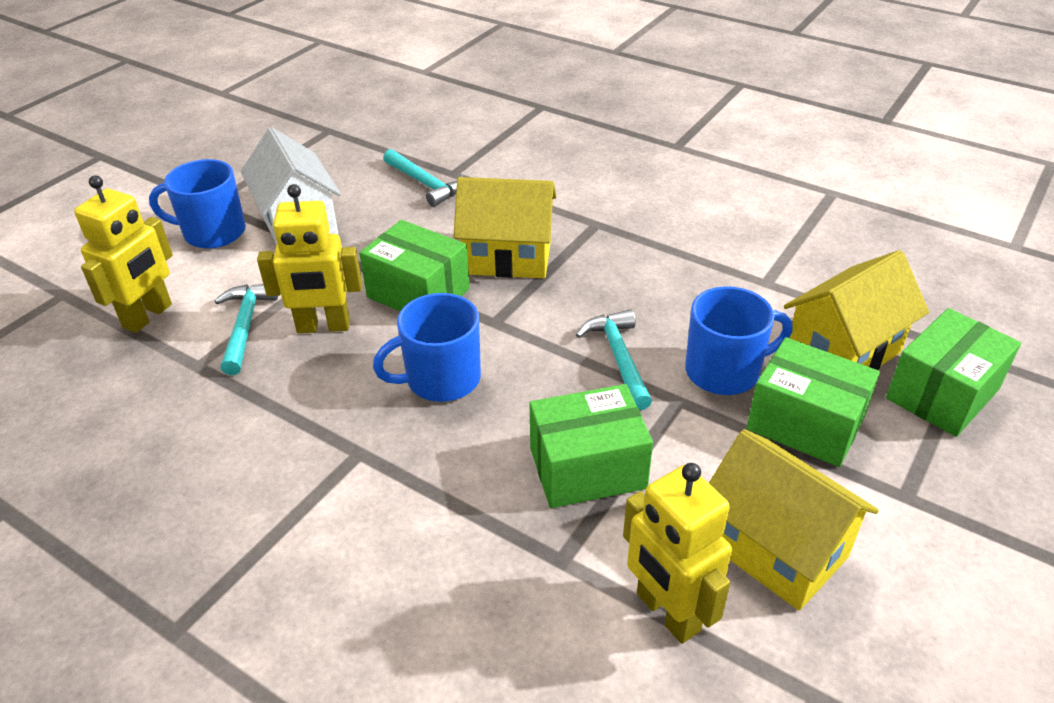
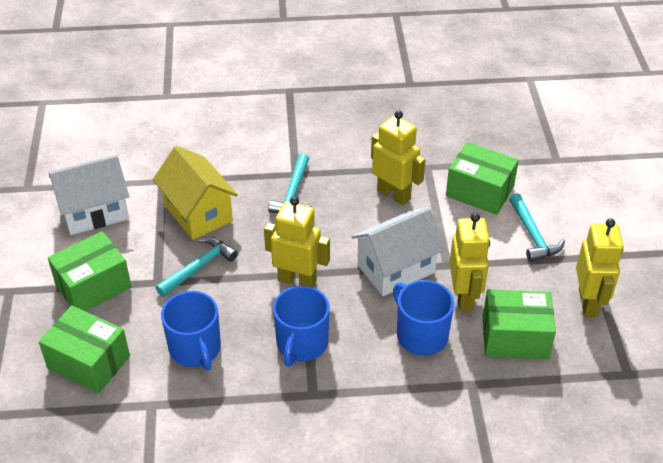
white house: [240,127,341,244] = 1 -> [49,155,129,235] [351,207,445,296] = 2
yellow house: [454,177,557,278] [709,429,879,611] [784,250,929,370] = 3 -> [153,146,238,240] = 1
yellow robot: [74,175,173,333] [257,184,362,333] [623,463,732,644] = 3 -> [264,197,330,287] [371,110,425,205] [450,213,490,311] [576,218,624,317] = 4

